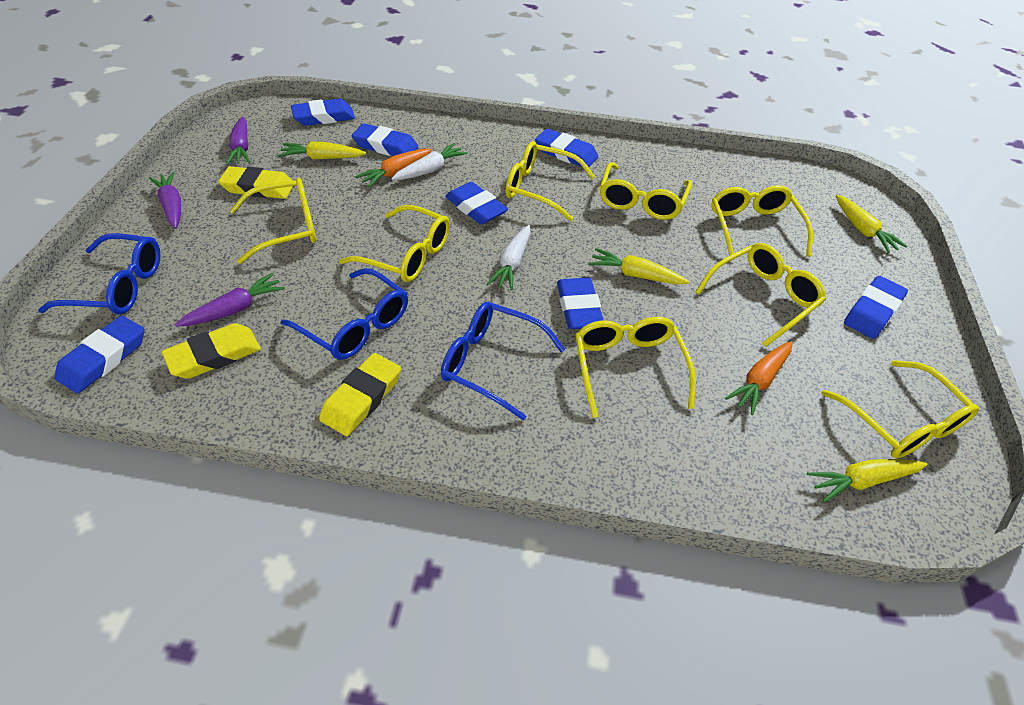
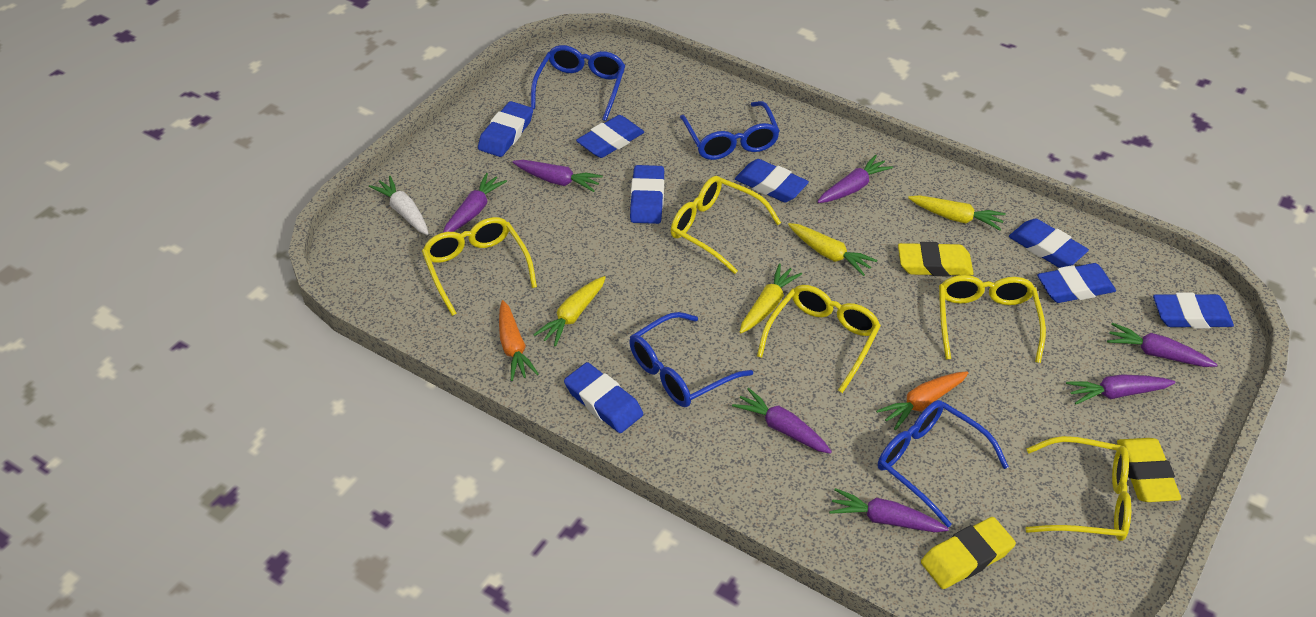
blue eraser: [55,316,145,394] [291,99,355,126] [352,123,418,156] [445,182,508,224] [535,129,598,167] [557,278,604,329] [844,276,908,339] = 7 -> [478,101,533,157] [564,362,643,433] [576,115,644,158] [630,165,664,224] [735,159,809,202] [1009,218,1089,268] [1037,263,1116,303] [1153,293,1234,328] = 8
blue glasses: [38,233,160,314] [281,268,408,360] [441,302,565,421] = 3 -> [531,45,626,121] [629,312,753,407] [680,101,780,160] [878,400,1009,527] = 4
purple carrot: [149,172,181,229] [175,273,285,327] [226,117,250,165] = 3 -> [443,173,507,233] [513,160,603,192] [732,387,832,454] [817,155,893,203] [829,488,949,532] [1066,374,1176,404] [1107,323,1218,367] = 7
white carrot: [391,143,468,180] [487,225,531,291] = 2 -> [369,176,429,235] = 1
yellow glasses: [230,178,317,264] [339,205,450,282] [505,141,595,221] [575,317,696,418] [600,162,692,220] [695,243,826,347] [711,185,813,260] [821,360,979,459] = 8 -> [422,217,537,316] [671,176,781,274] [757,285,881,393] [939,275,1046,363] [1025,436,1131,541] = 5

